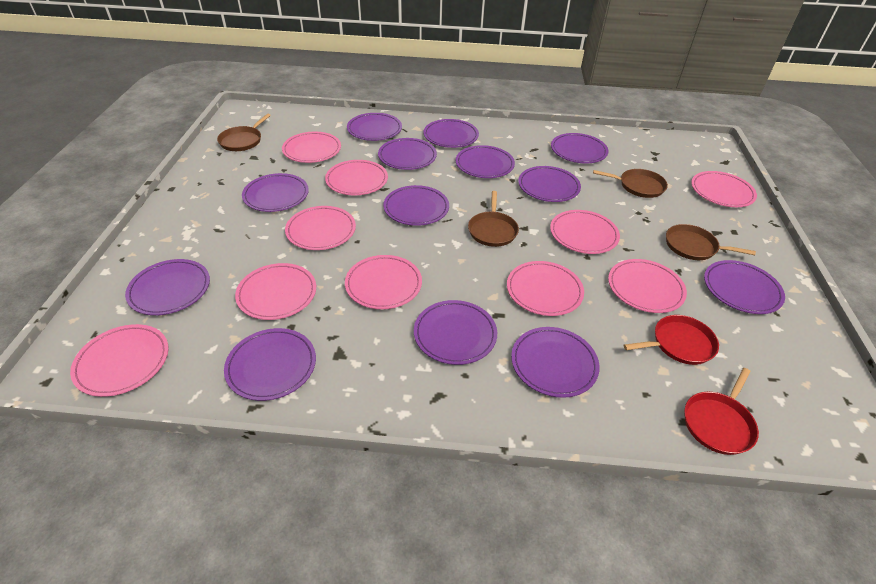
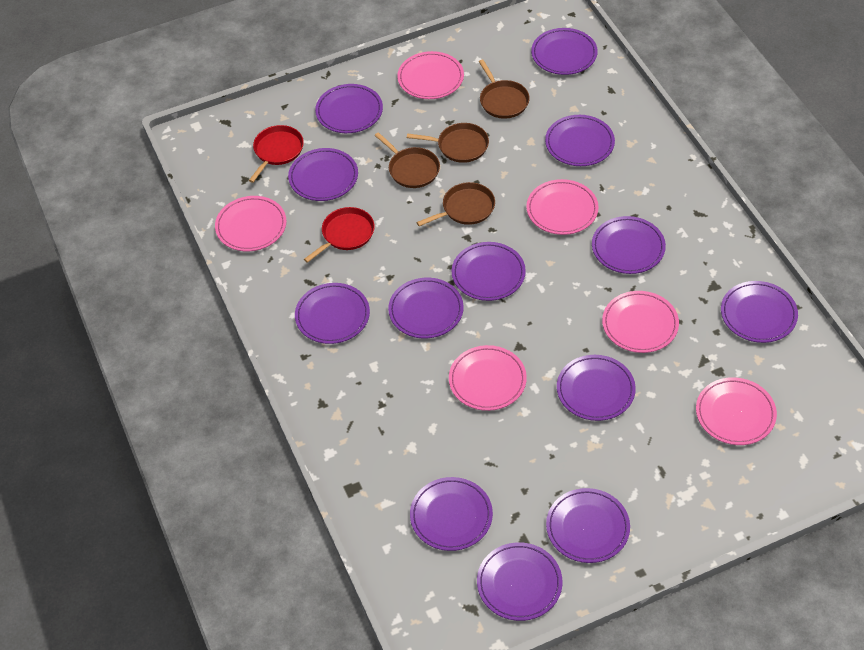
pink plate: [70,324,169,397] [235,263,316,320] [282,132,341,163] [285,206,356,250] [325,160,388,195] [345,255,422,309] [507,261,584,316] [550,210,620,254] [608,259,687,313] [691,171,757,207] = 10 -> [215,196,287,251] [397,51,464,99] [449,345,527,411] [526,179,598,235] [602,291,679,353] [696,377,777,445] = 6

